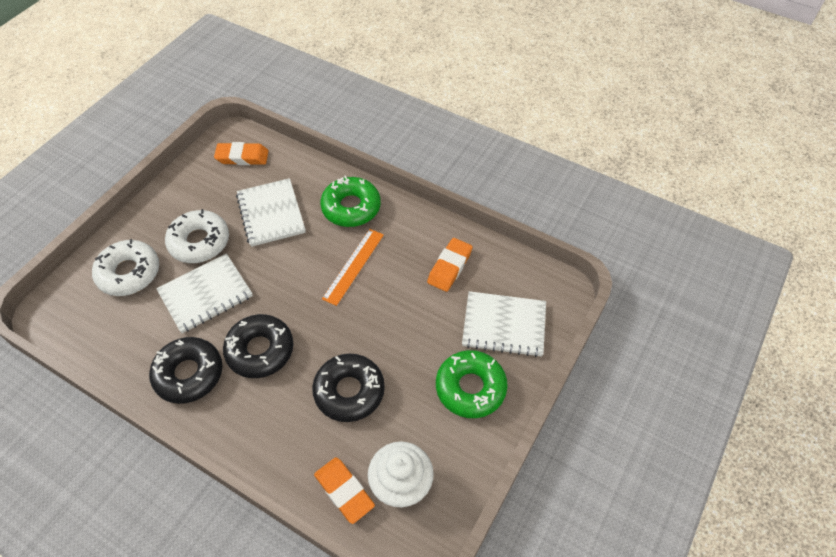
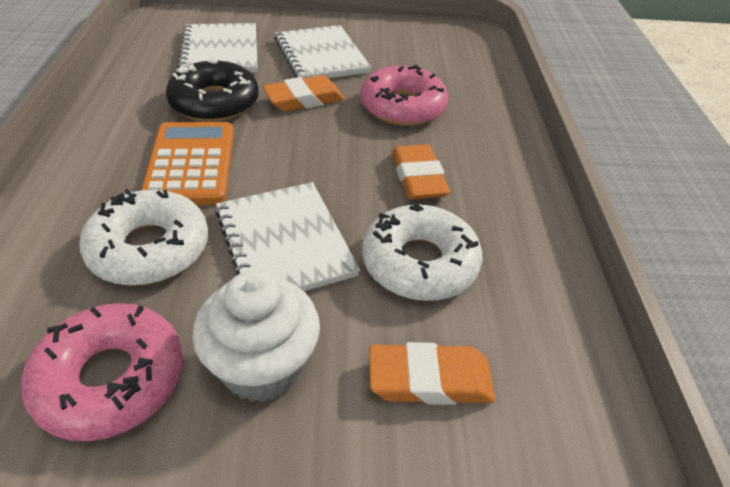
black donut: [149,337,222,404] [223,314,293,378] [312,354,385,422] = 3 -> [166,58,259,122] = 1
green donut: [320,175,381,227] [436,350,508,418] = 2 -> none = 0
orange calculator: none = 0 -> [141,122,234,205] = 1
orange ruler: [322,229,384,306] = 1 -> none = 0
pink donut: none = 0 -> [21,303,183,441] [361,65,448,126] = 2

